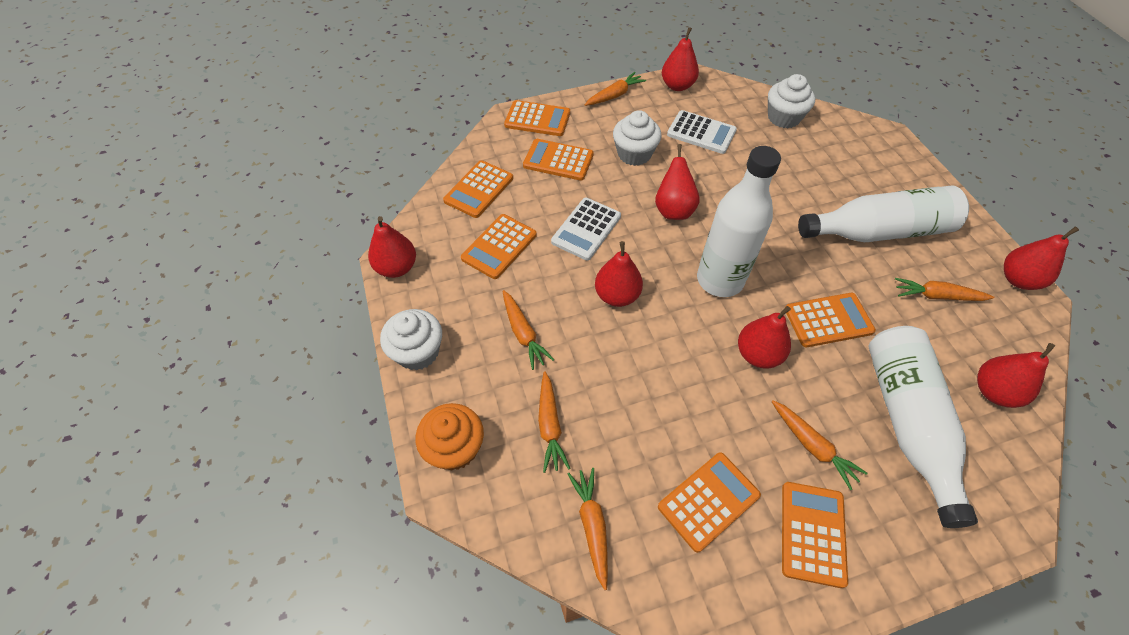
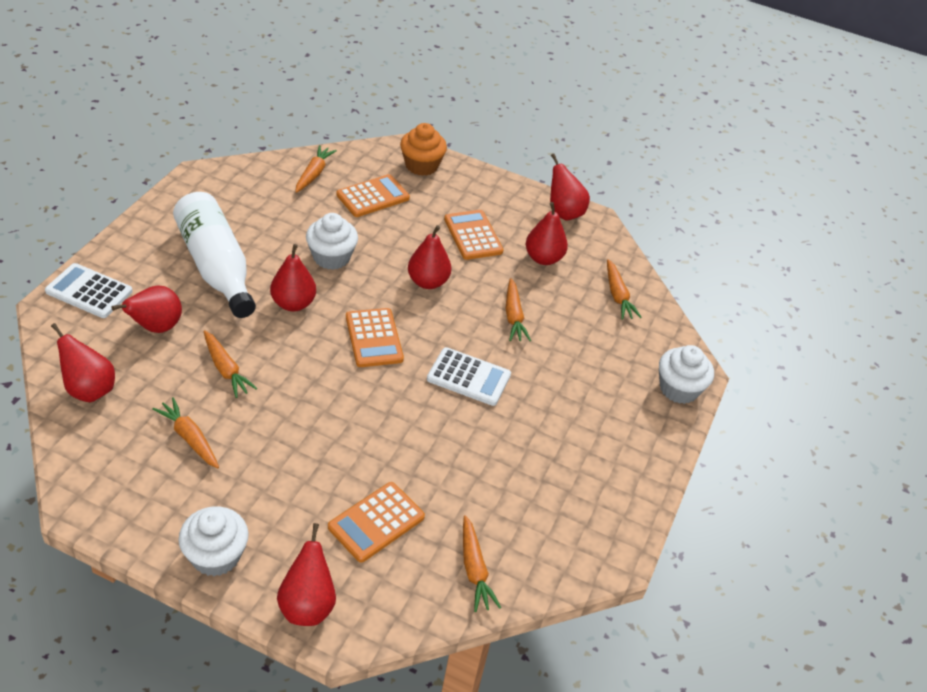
orange calculator: [443,160,513,218] [461,214,537,279] [504,100,570,136] [523,139,594,181] [658,452,761,553] [782,482,848,588] [786,293,876,347] = 7 -> [328,482,425,563] [336,174,410,217] [346,308,404,367] [444,210,504,260] = 4
white bottle: [697,146,781,297] [798,185,969,242] [869,326,978,528] = 3 -> [173,192,256,318] = 1

